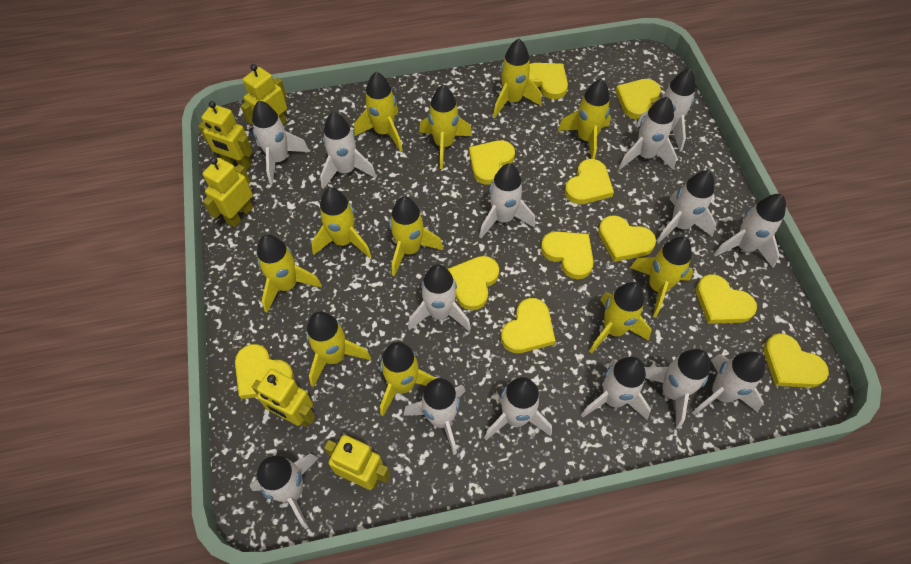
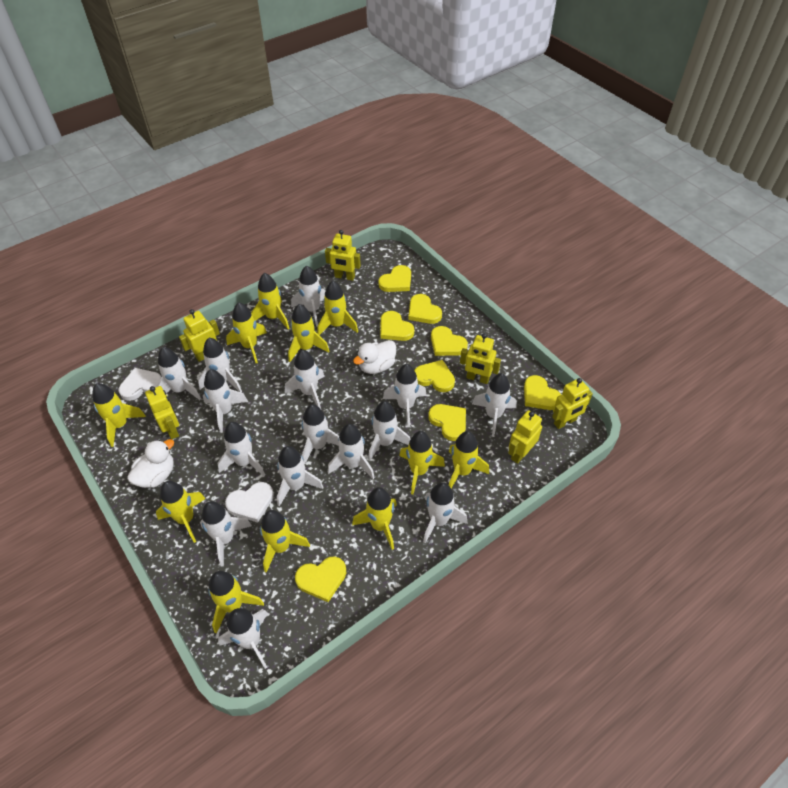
white duck: none = 0 -> [127,439,174,488] [353,340,396,374] = 2
white heart: none = 0 -> [119,368,162,401] [225,482,274,523] = 2
white rocket: [250,453,319,529] [252,101,310,185] [320,112,376,189] [403,378,466,455] [408,265,471,331] [479,163,535,238] [484,377,552,440] [581,357,651,420] [619,97,677,169] [635,68,695,151] [644,349,710,429] [656,170,717,244] [692,351,765,415] [714,194,786,268] = 14 -> [157,347,201,400] [198,338,242,392] [200,501,252,566] [203,369,248,433] [217,422,265,476] [218,608,268,669] [277,446,323,507] [285,350,324,409] [291,265,326,327] [302,404,339,464] [328,424,375,479] [368,401,410,461] [383,364,427,427] [423,482,467,543] [472,373,517,437] = 15
yellow heart: [235,344,294,399] [448,256,499,310] [469,140,515,185] [501,298,555,353] [529,63,568,99] [541,231,594,279] [565,159,614,204] [598,215,656,262] [615,79,661,119] [696,274,757,324] [764,333,829,388] = 11 -> [295,556,346,602] [378,265,411,292] [381,311,414,341] [408,294,442,324] [414,360,455,392] [428,404,466,441] [431,326,468,356] [524,375,561,410] = 8
yellow robot: [198,101,253,170] [202,157,253,228] [241,64,287,125] [252,369,315,427] [324,435,390,490] = 5 -> [145,386,179,439] [179,309,220,362] [325,230,361,281] [460,333,501,384] [508,410,542,464] [552,378,593,429] = 6

